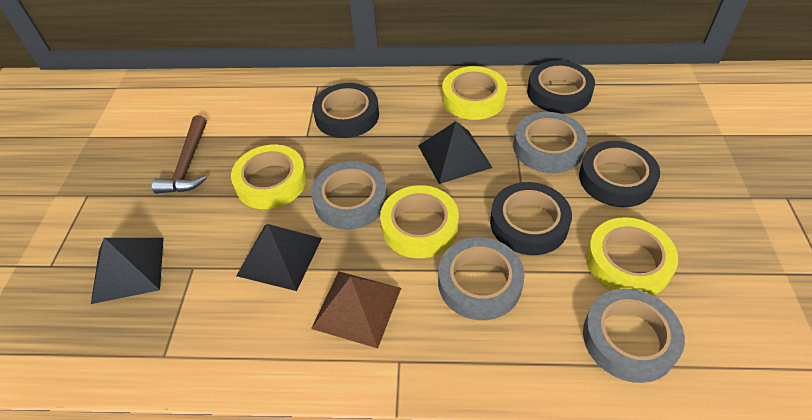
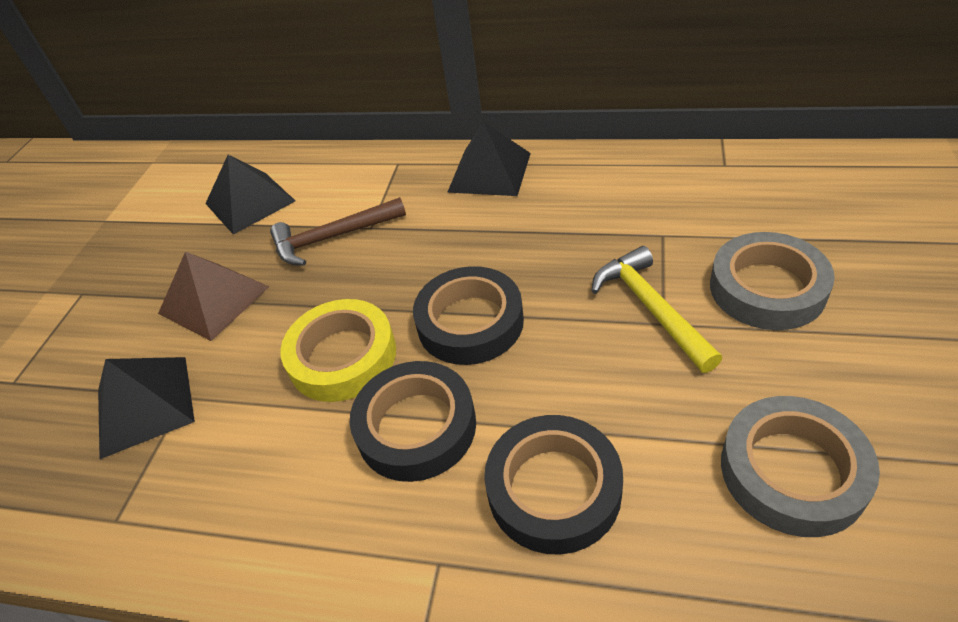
black tape: [313,83,379,138] [490,182,572,255] [527,60,595,114] [579,141,660,207] = 4 -> [350,361,476,482] [413,266,524,365] [484,415,623,555] = 3
grey tape: [311,161,387,230] [438,237,525,320] [513,112,587,173] [583,288,685,383] = 4 -> [710,232,835,330] [721,396,880,537] = 2
yellow hammer: none = 0 -> [592,246,722,373] = 1
yellow tape: [231,145,307,209] [380,185,459,258] [442,66,507,120] [586,217,678,295] = 4 -> [280,299,396,402] = 1

